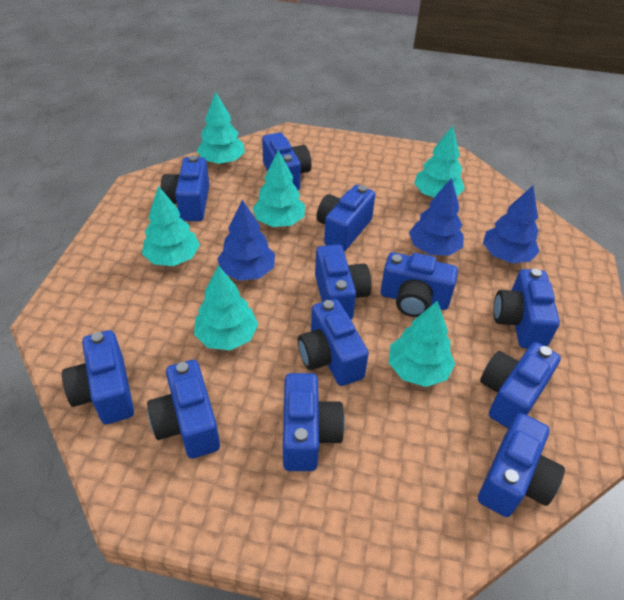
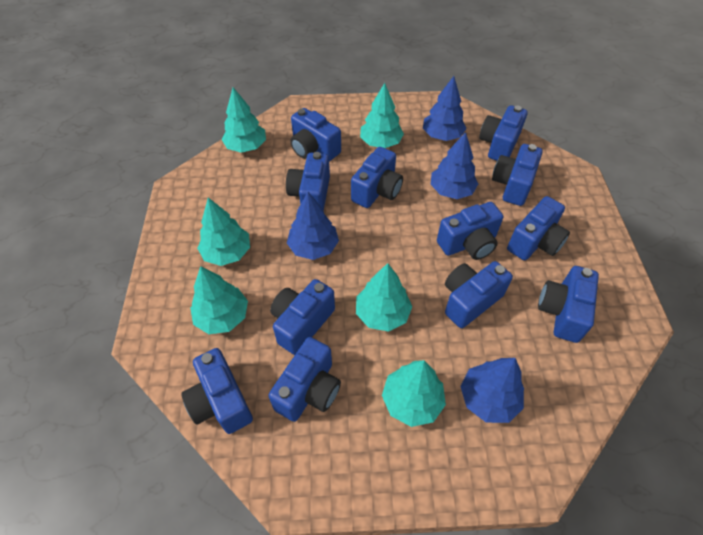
blue tree: [217,200,275,281] [409,178,464,256] [483,186,540,263] = 3 -> [287,192,339,260] [423,76,467,141] [431,132,478,199] [460,358,524,423] = 4

